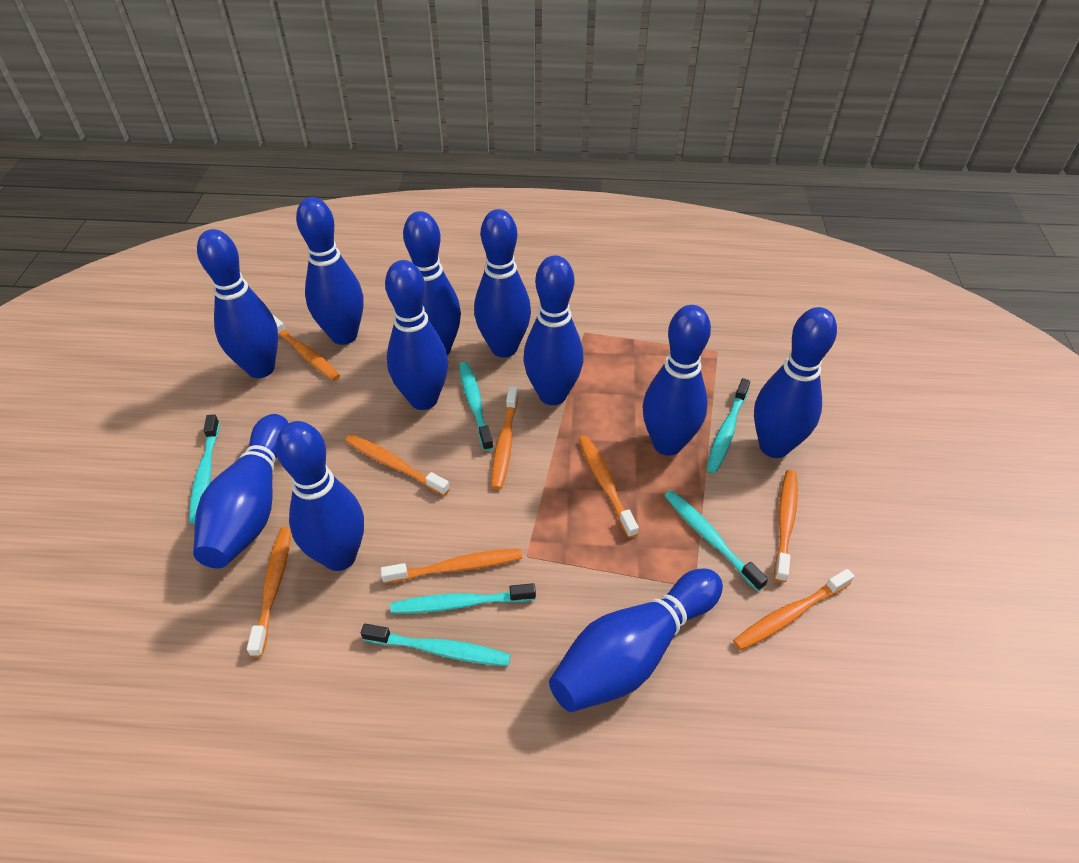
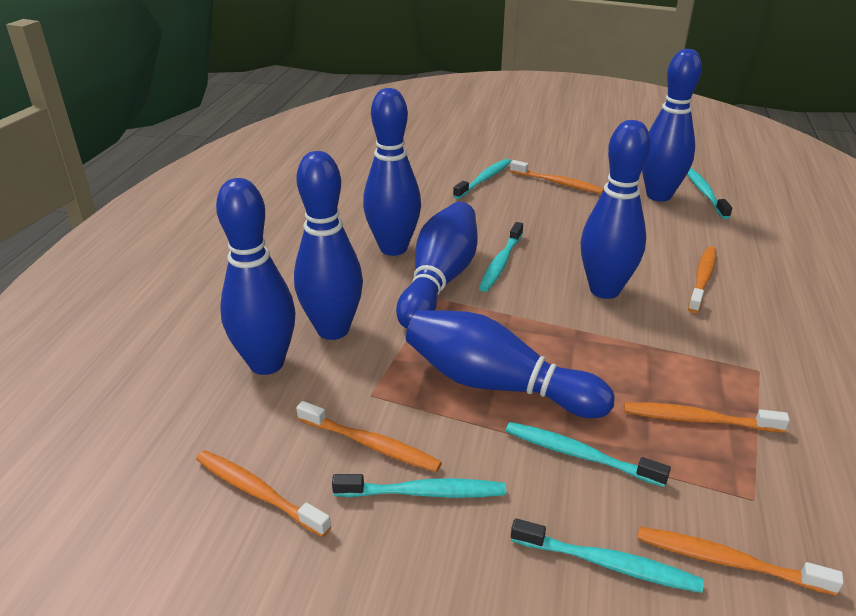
blue bowling pin: [193,414,288,569] [197,229,278,378] [276,421,364,571] [296,197,363,345] [385,260,448,410] [403,211,461,356] [474,209,531,357] [523,255,583,405] [549,568,723,712] [643,305,711,456] [754,307,837,458] = 11 -> [216,178,296,375] [294,151,363,340] [363,88,421,256] [396,202,478,329] [406,310,615,418] [581,120,651,299] [642,49,702,202] = 7
orange toothbrush: [247,527,291,657] [273,315,340,381] [345,434,450,496] [381,549,522,584] [491,386,518,490] [579,436,639,538] [733,569,854,650] [774,470,798,582] = 8 -> [196,450,331,537] [296,401,442,472] [510,160,604,194] [624,402,790,433] [637,527,844,596] [688,246,716,313] = 6

